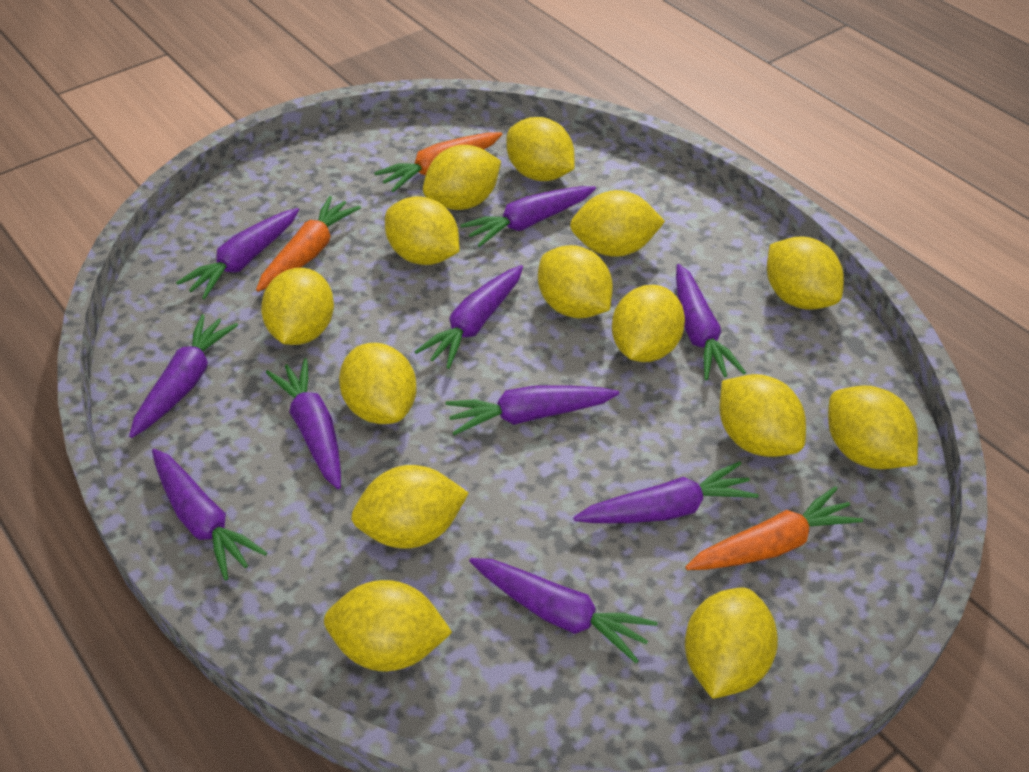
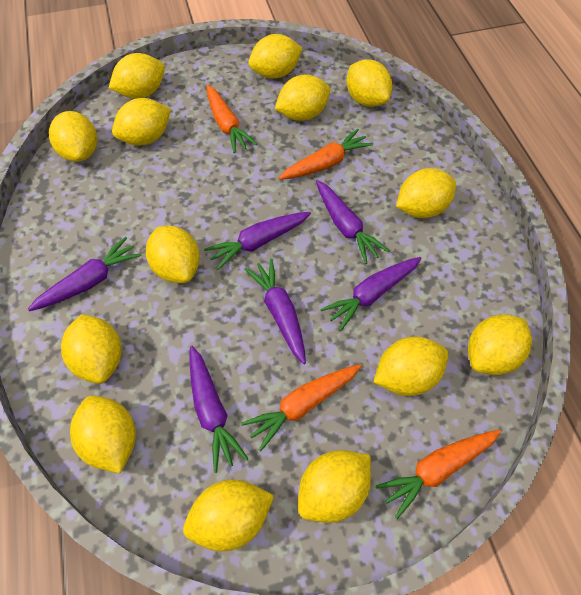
orange carrot: [256,196,361,292] [374,132,502,192] [685,486,863,570] = 3 -> [207,85,258,153] [241,364,361,451] [279,129,373,180] [376,430,501,519] = 4
purple carrot: [129,314,238,438] [152,449,267,581] [176,208,299,299] [266,358,341,489] [414,265,523,369] [446,385,619,435] [460,186,596,247] [469,558,657,663] [573,461,758,523] [676,264,746,380] = 10 -> [28,237,142,311] [189,346,249,473] [204,212,311,270] [244,258,306,364] [316,180,389,264] [320,257,422,331] = 6

